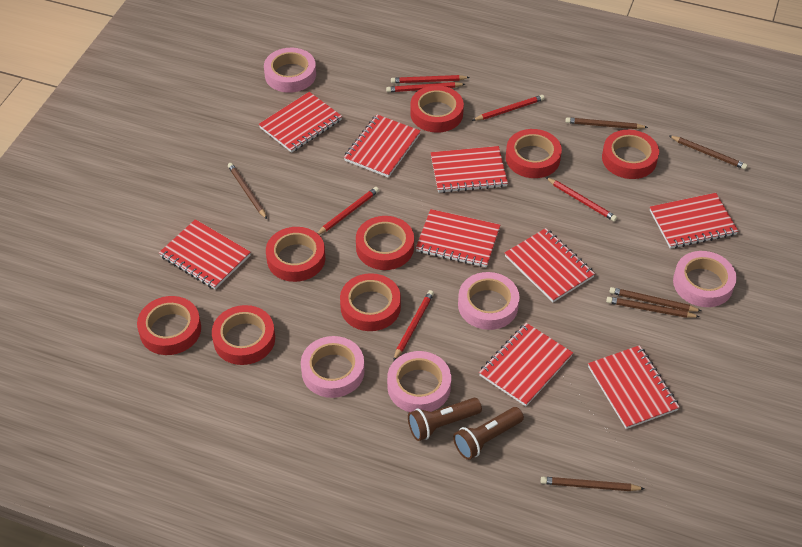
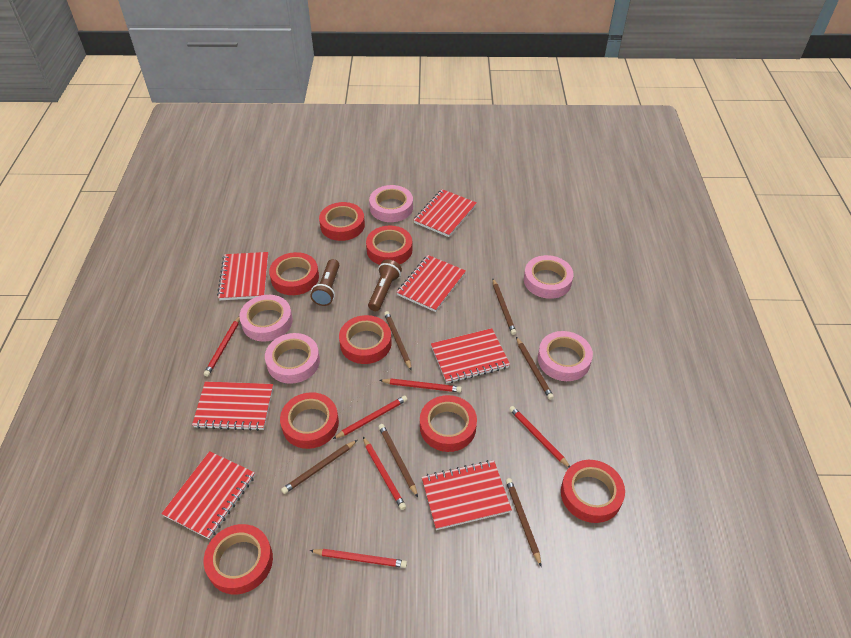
red notebook: [159,219,251,289] [259,92,342,153] [344,115,421,178] [416,209,500,267] [431,146,508,193] [479,323,573,406] [505,228,595,302] [588,345,680,429] [650,193,738,249] = 9 -> [161,451,255,539] [192,382,273,431] [217,252,269,300] [397,255,466,312] [414,189,477,237] [422,460,512,530] [431,328,510,383] = 7

